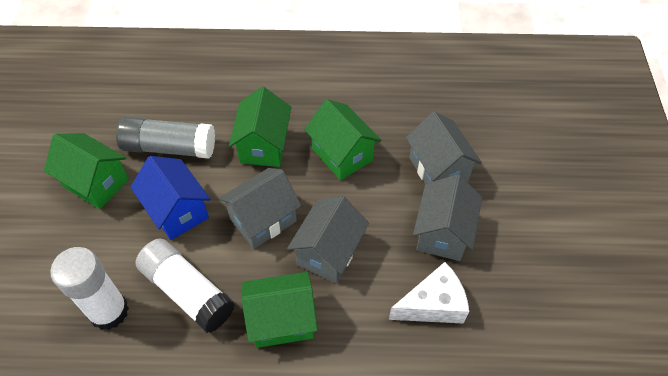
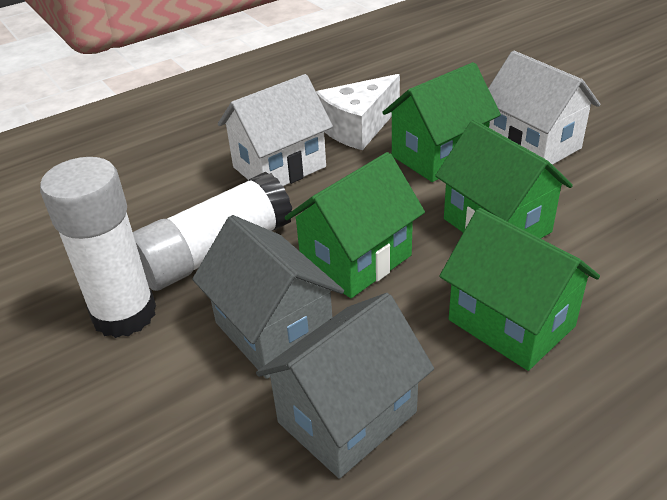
blue house: [131,156,210,240] = 1 -> none = 0
grey glue stick: [116,116,215,159] = 1 -> none = 0
grey house: [219,168,302,249] [287,195,369,284] [406,111,482,184] [413,174,482,261] = 4 -> [192,215,344,379] [256,293,434,478] = 2
white house: none = 0 -> [218,74,333,186] [488,51,600,165] = 2

